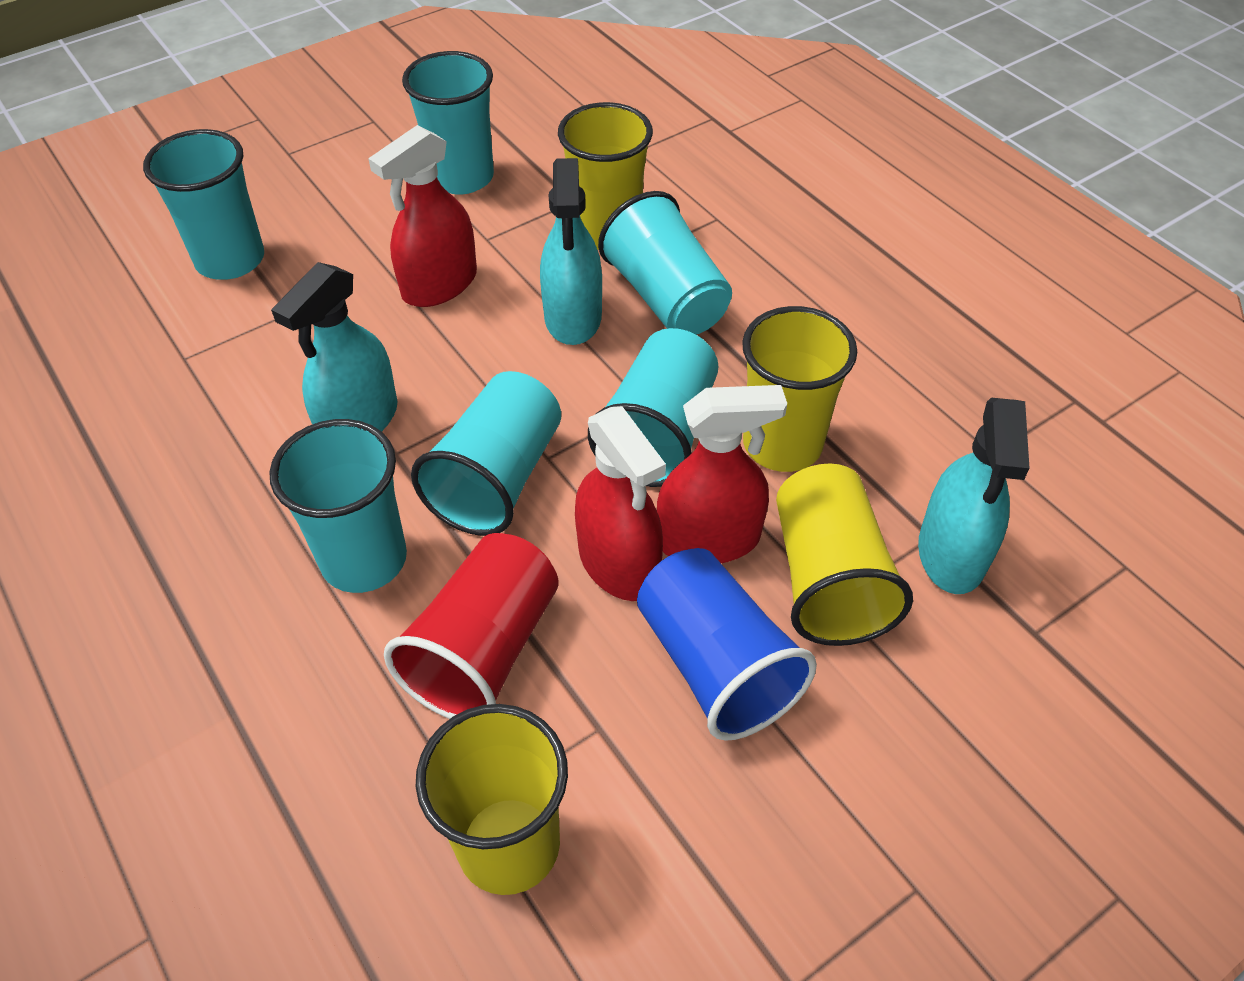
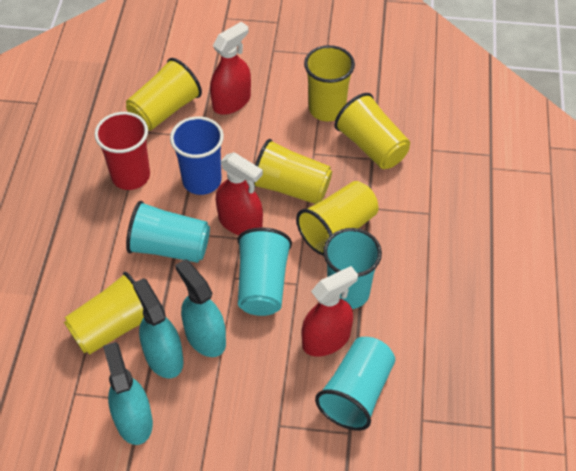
turquoise cup: [143,129,264,280] [269,419,407,593] [402,51,494,195] [411,371,561,536] [588,328,719,487] [598,191,732,335] = 6 -> [126,201,210,263] [237,227,292,316] [315,337,395,431] [323,228,382,309] = 4
yellow cup: [416,704,568,895] [558,102,653,250] [742,306,857,472] [776,464,913,646] = 4 -> [64,272,144,355] [126,58,202,131] [254,139,332,204] [296,181,378,256] [304,45,355,121] [334,93,410,169] = 6

